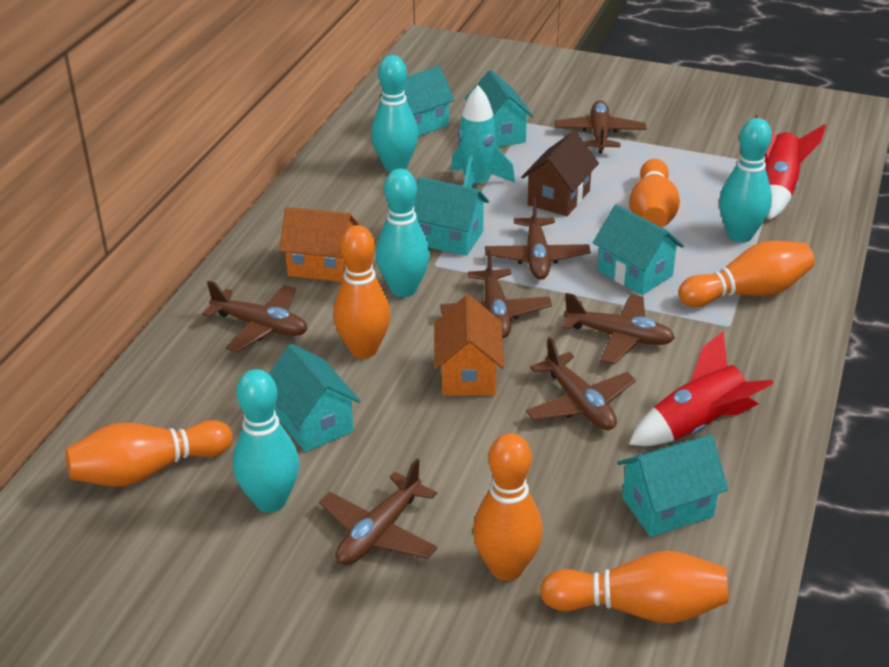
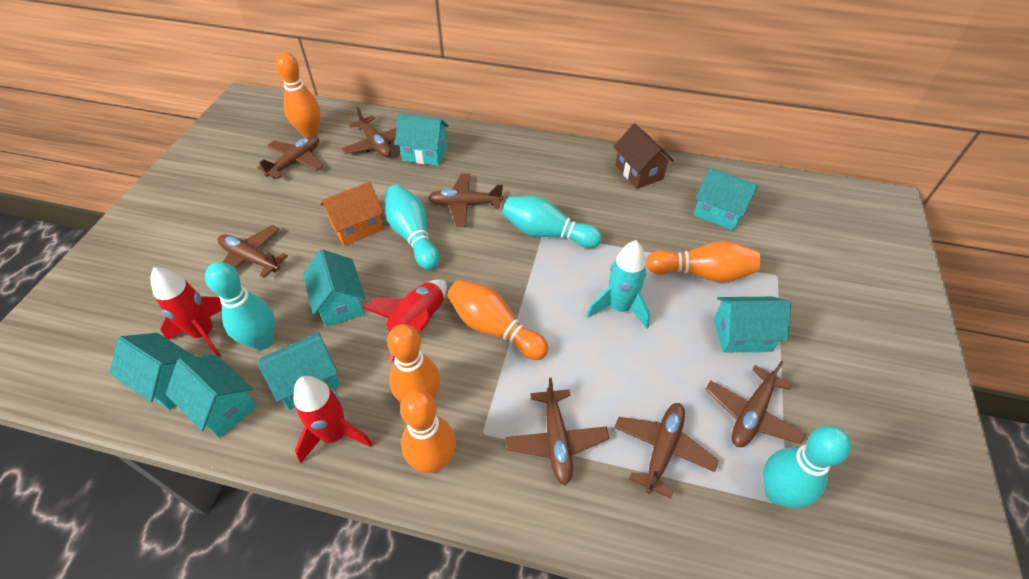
orange bowling pin: [65,420,233,487] [333,225,391,359] [473,433,543,581] [540,551,728,623] [629,159,680,228] [678,241,815,307] = 6 -> [276,52,320,138] [387,324,440,403] [400,390,456,473] [447,280,549,360] [646,241,761,282] = 5
orange house: [279,207,359,282] [434,295,504,396] = 2 -> [320,182,384,246] = 1
red rocket: [629,331,774,446] [755,114,826,220] = 2 -> [150,267,222,357] [294,376,373,463] [362,279,447,363] = 3
turquoise house: [269,344,360,452] [379,66,455,136] [413,177,489,256] [465,70,533,147] [593,204,684,295] [617,435,728,537] = 6 -> [110,333,196,410] [166,355,257,438] [258,332,340,410] [303,249,365,327] [395,114,449,166] [694,168,758,231] [714,297,791,352] = 7

